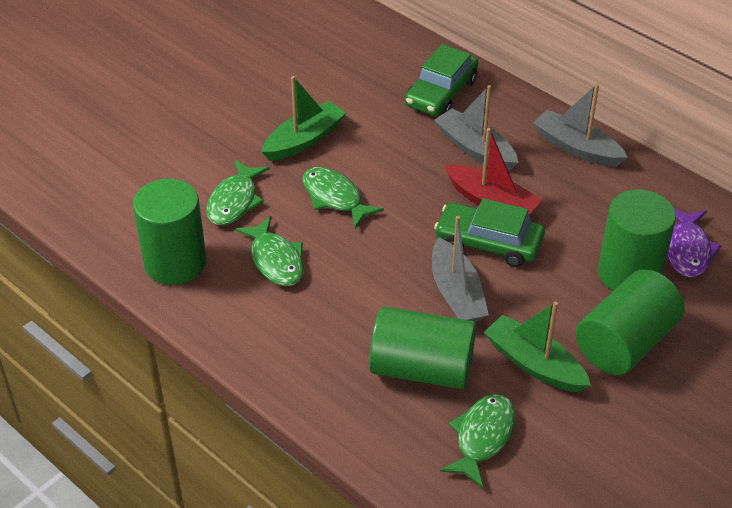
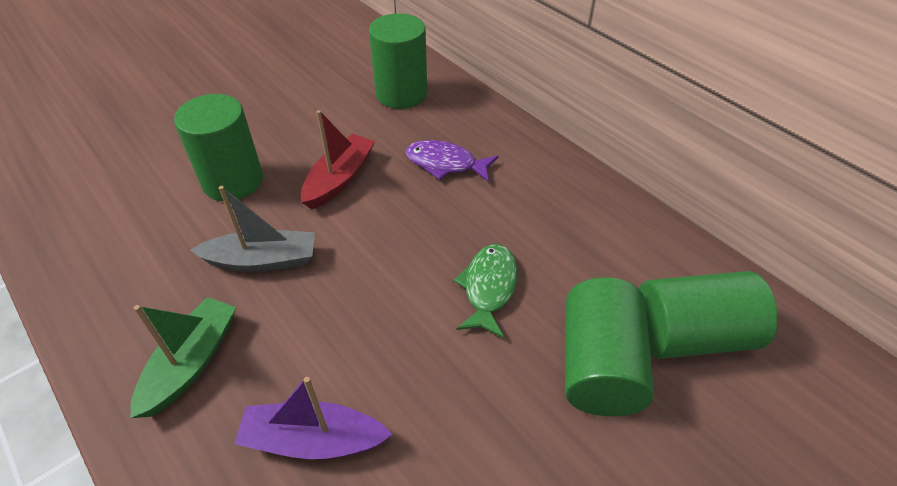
green boat: [262,76,346,161] [484,302,591,392] = 2 -> [130,297,236,418] = 1
green car: [405,44,478,116] [434,198,545,267] = 2 -> none = 0
green fish: [206,160,269,225] [235,216,304,286] [302,167,384,229] [440,394,516,488] = 4 -> [453,244,518,338] = 1
grey boat: [432,216,489,322] [434,85,518,171] [533,83,628,167] = 3 -> [190,186,315,272] = 1
purple boat: none = 0 -> [234,377,393,459] = 1

